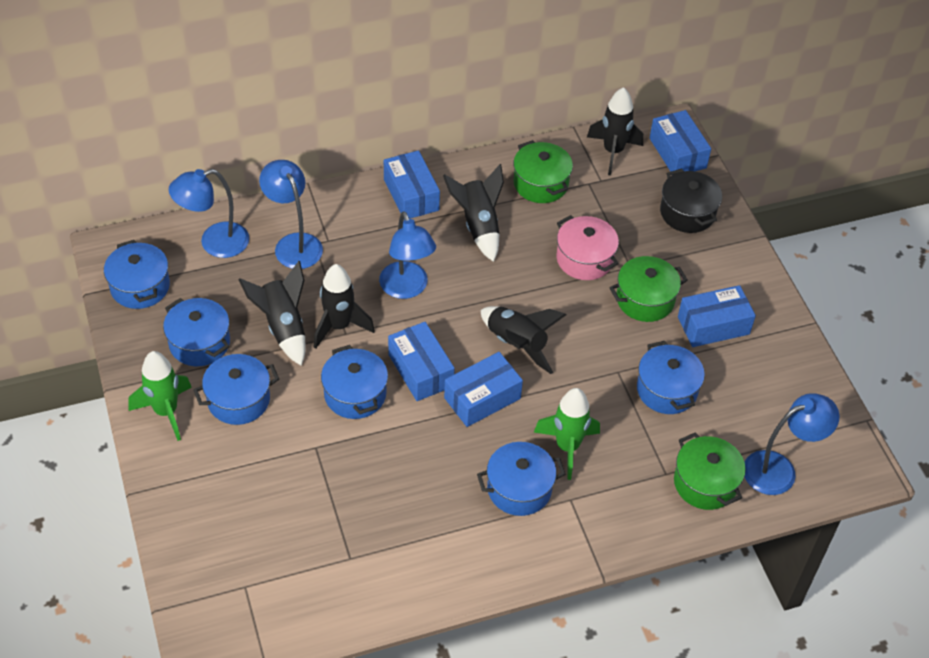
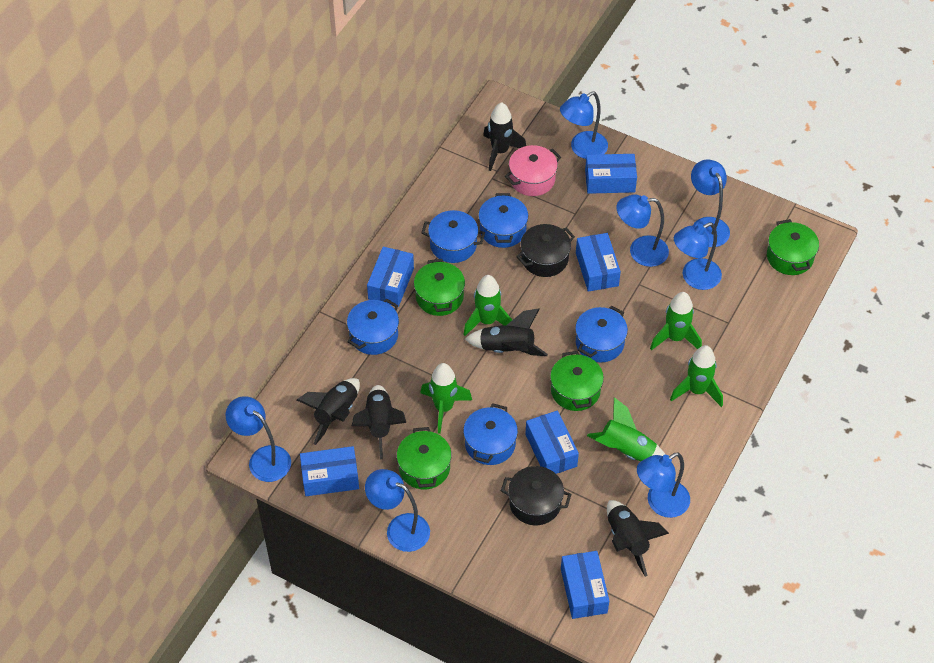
black pot: [660,168,722,233] = 1 -> [501,466,572,525] [516,224,575,277] = 2
blue box: [384,150,440,219] [388,322,455,401] [444,352,523,427] [650,110,711,172] [678,285,756,347] = 5 -> [300,446,359,496] [367,247,414,307] [525,411,579,474] [561,551,609,619] [576,233,621,292] [585,154,637,194] = 6
blue lamp: [169,169,249,258] [259,160,323,269] [379,211,436,299] [745,393,840,495] = 4 -> [226,396,291,482] [365,469,430,552] [560,91,608,159] [616,195,669,267] [637,453,690,518] [674,222,722,290] [691,160,730,247] = 7
blue pot: [104,240,170,309] [163,298,230,366] [193,354,279,425] [321,345,388,419] [477,442,565,516] [637,341,705,414] = 6 -> [347,298,399,355] [421,210,485,263] [463,403,518,465] [478,193,528,248] [575,305,628,362] = 5
green pot: [513,140,573,203] [609,256,688,322] [674,433,746,510] = 3 -> [397,427,452,489] [414,259,465,316] [550,351,604,411] [767,219,819,275] = 4
green rocket: [128,351,192,441] [534,388,600,480] = 2 -> [420,363,472,434] [463,275,512,336] [587,397,666,462] [650,292,702,350] [670,345,723,407] = 5

